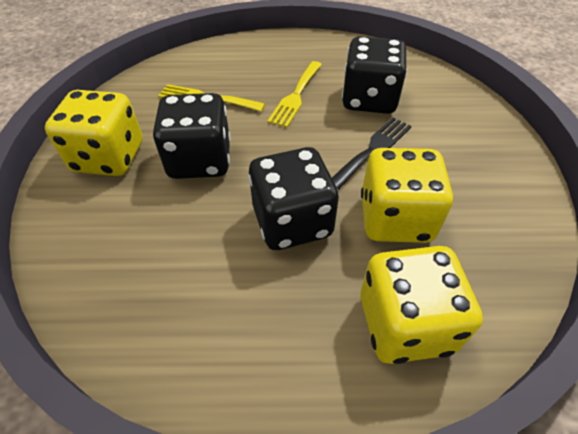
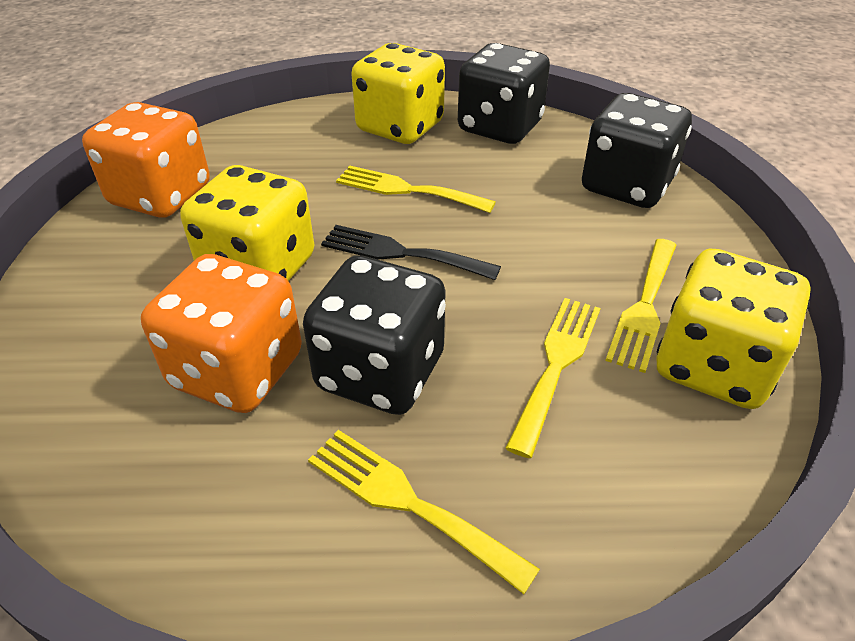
orange dice: none = 0 -> [82,102,210,218] [141,254,302,413] = 2
yellow fork: [158,84,265,112] [267,61,322,128] = 2 -> [308,430,540,594] [336,166,496,213] [506,298,601,458] [605,239,677,373] = 4

